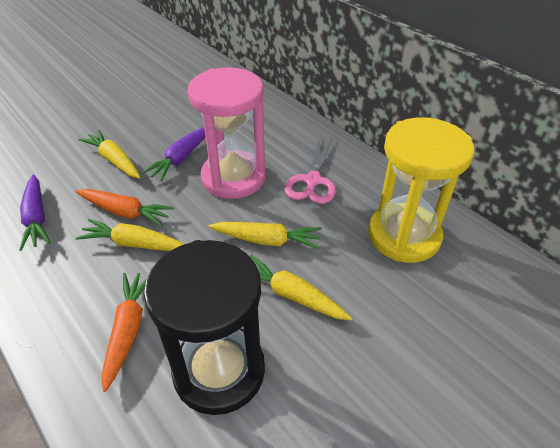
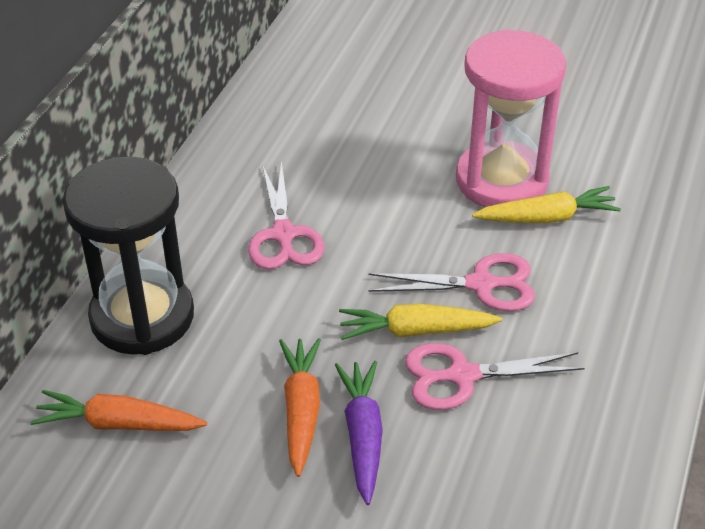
pink scissors: [284,136,336,204] = 1 -> [248,161,324,269] [368,253,535,311] [405,343,585,410] = 3
purple carrot: [19,175,51,251] [142,127,205,181] = 2 -> [335,361,383,505] = 1
yellow carrot: [76,219,184,251] [78,130,141,179] [209,222,322,249] [250,255,352,320] = 4 -> [339,304,502,340] [472,186,621,223] = 2
yellow hourglass: [368,117,474,263] = 1 -> none = 0

